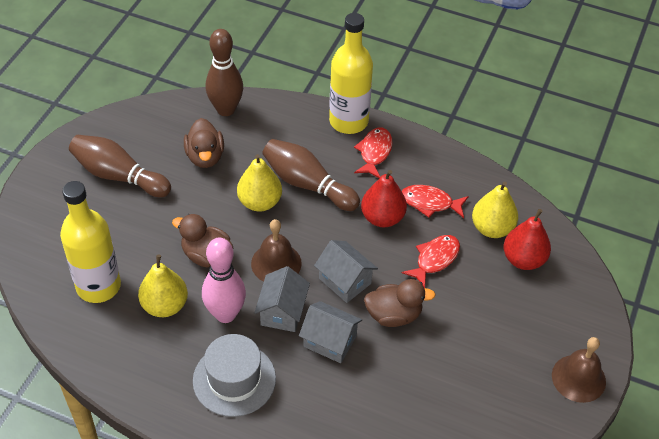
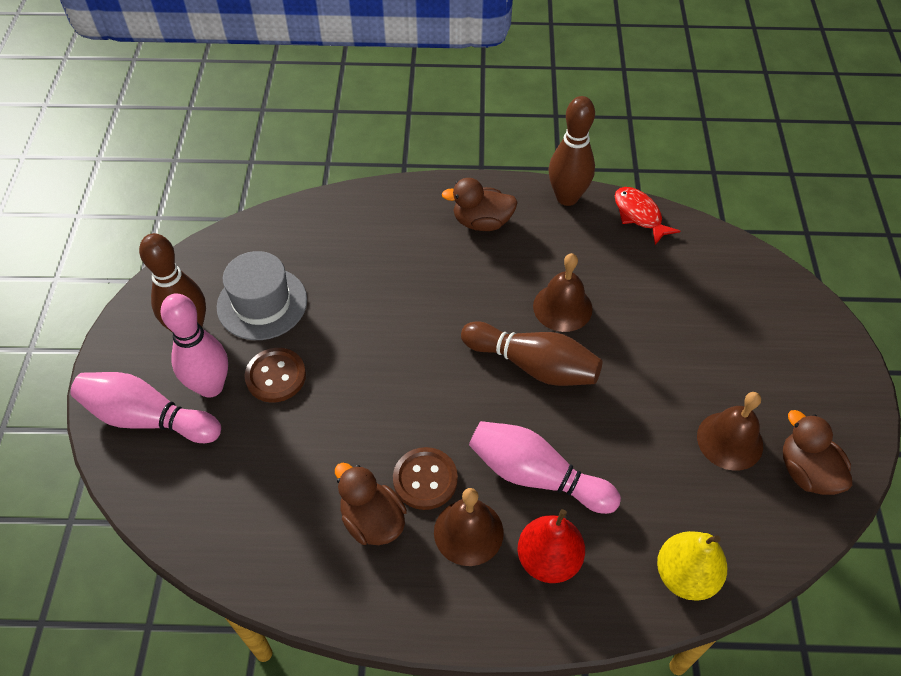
brown bell: [251,219,302,282] [552,337,606,403] = 2 -> [434,488,504,566] [533,253,593,332] [697,392,763,471] = 3
brown button: none = 0 -> [245,348,306,403] [393,447,458,510] = 2
grey house: [254,266,310,332] [299,301,362,363] [314,240,378,303] = 3 -> none = 0
pink bowling pin: [202,238,246,323] = 1 -> [70,372,221,443] [161,293,228,398] [469,421,621,514] = 3
red fish: [354,128,393,178] [402,185,469,218] [402,235,460,289] = 3 -> [615,187,680,245] = 1
red pear: [361,170,407,227] [503,209,551,270] = 2 -> [518,509,585,583] = 1
yellow bottle: [60,181,121,303] [329,13,373,134] = 2 -> none = 0
yellow pear: [138,254,188,317] [237,154,282,211] [472,181,518,238] = 3 -> [657,531,727,601] = 1

